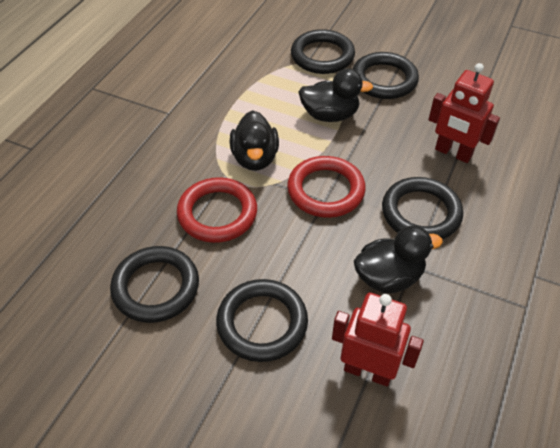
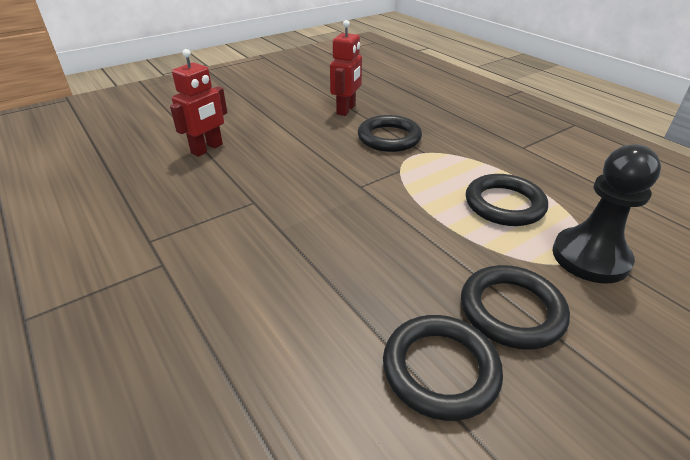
black duck: [230,110,279,171] [298,68,373,122] [354,225,443,294] = 3 -> none = 0
black pawn: none = 0 -> [552,144,661,283] = 1
black ring: [110,246,199,323] [216,279,308,362] [291,29,355,74] [353,52,419,99] [382,177,463,240] = 5 -> [358,115,422,152] [383,315,503,421] [461,265,570,349] [466,174,548,226] = 4
red ring: [177,177,257,243] [287,156,366,218] = 2 -> none = 0

